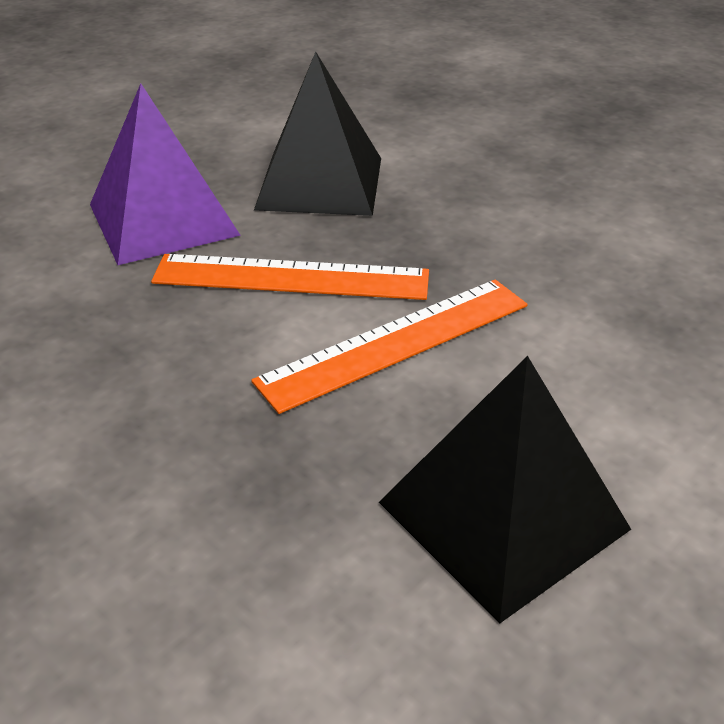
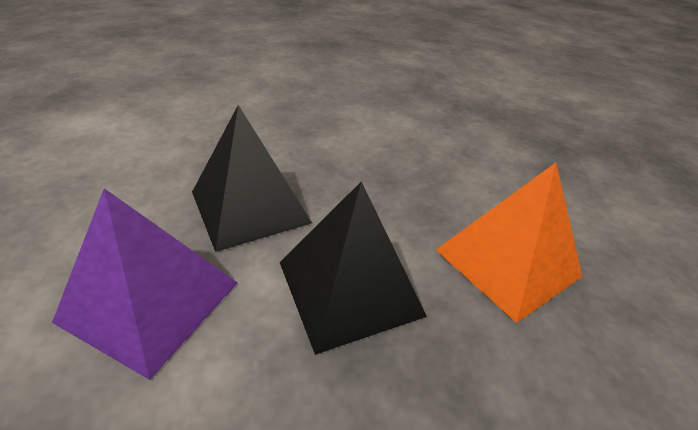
orange pyramid: none = 0 -> [436,163,583,323] = 1
orange ruler: [151,254,429,300] [251,280,528,414] = 2 -> none = 0

